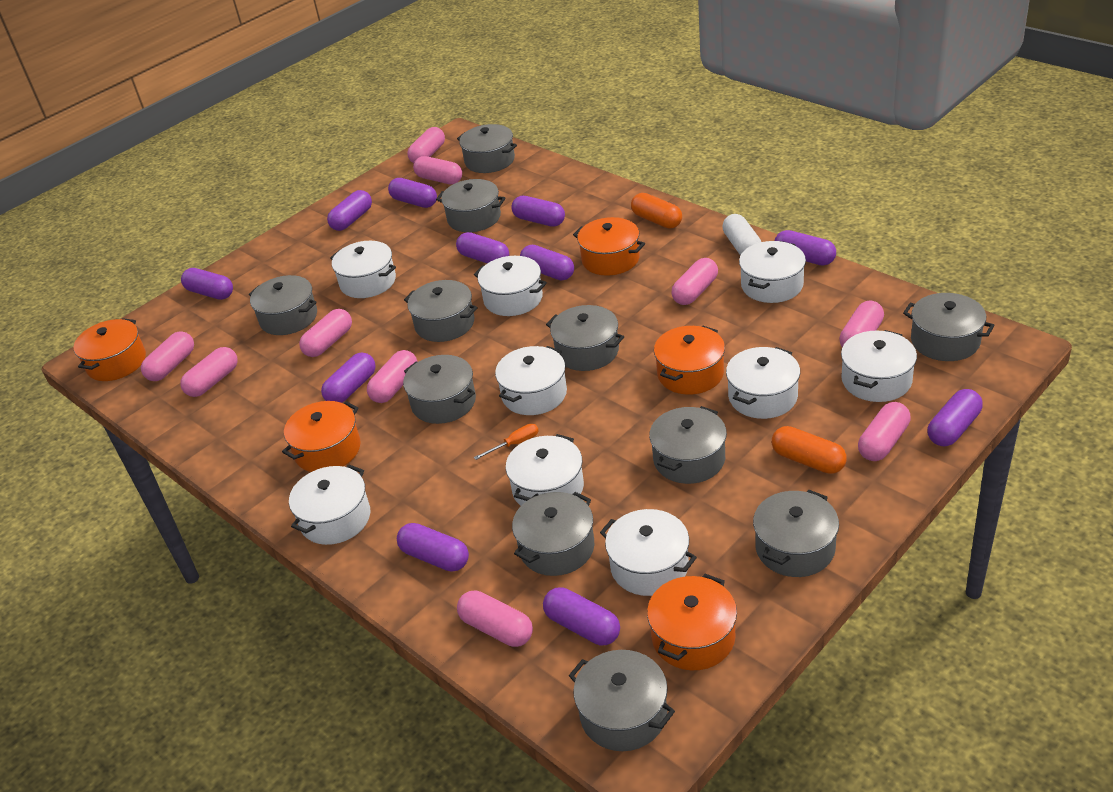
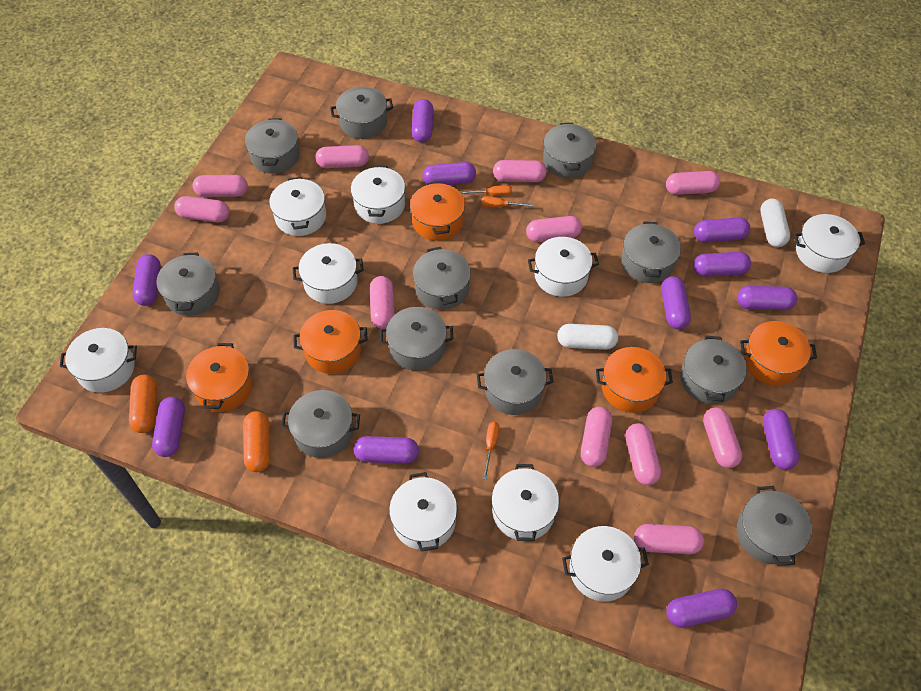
orange screwdriver: [474,424,539,460] = 1 -> [459,185,512,196] [481,196,534,207] [483,422,499,480] = 3
pink capsule: [141,331,194,381] [180,347,238,397] [299,309,352,357] [367,350,418,403] [407,127,445,163] [413,156,462,184] [457,590,533,647] [671,258,718,305] [839,301,884,347] [858,402,911,461] = 10 -> [174,196,229,222] [193,175,248,197] [315,145,369,168] [370,276,395,329] [493,160,547,182] [526,216,582,242] [581,407,612,467] [625,423,661,485] [634,524,704,554] [666,171,720,195] [703,407,742,468] = 11
white capsule: [722,214,761,255] = 1 -> [557,324,618,350] [760,199,790,247] = 2

